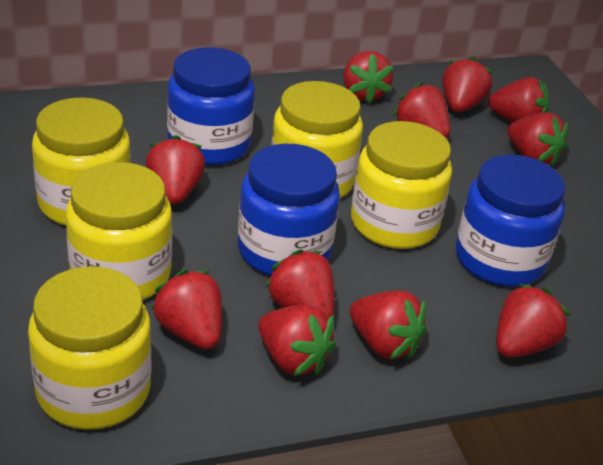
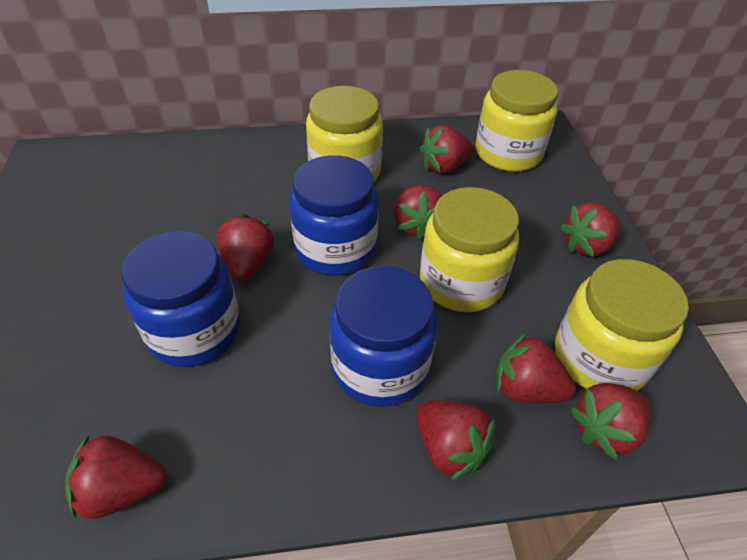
red strawberry: [146,135,205,204] [151,270,222,349] [258,305,336,376] [265,250,334,317] [343,51,394,104] [350,291,427,359] [393,82,450,138] [442,57,493,112] [488,77,549,123] [496,283,570,358] [507,112,568,167] = 11 -> [65,435,167,519] [216,214,274,281] [394,185,442,240] [416,401,495,481] [420,125,474,174] [496,332,576,403] [560,202,622,257] [570,383,651,460] = 8
yellow jar: [28,266,151,430] [32,98,131,226] [66,162,172,300] [271,81,363,198] [351,121,452,249] = 5 -> [306,86,383,182] [420,187,519,312] [475,70,558,172] [555,259,689,391] = 4

